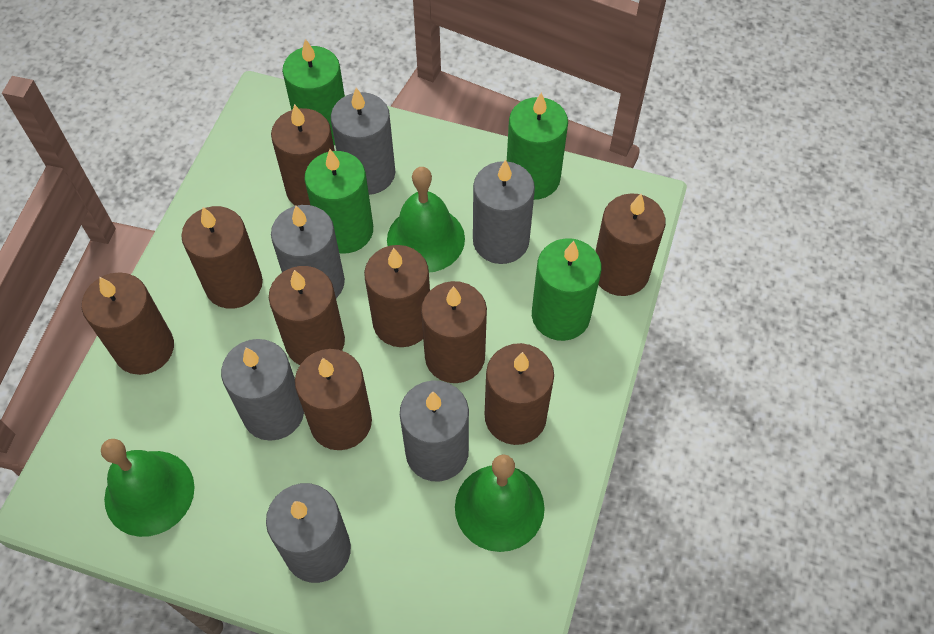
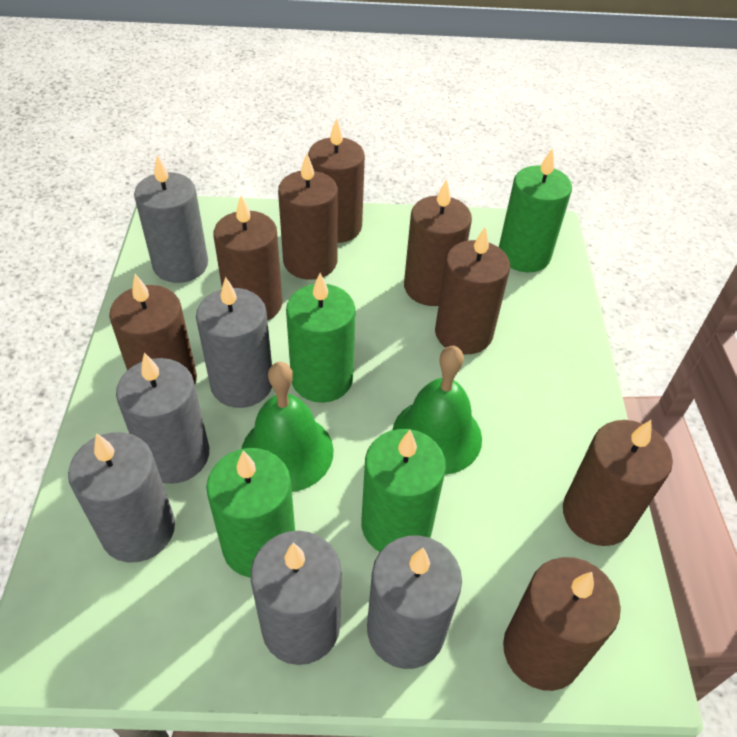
brown candle: [82,272,174,375] [181,206,263,309] [269,266,345,365] [271,104,335,206] [295,349,372,450] [364,245,430,347] [421,281,487,383] [485,343,554,445] [596,193,666,296] = 9 -> [109,274,197,384] [214,195,283,321] [278,153,338,280] [308,118,365,243] [404,179,472,306] [435,227,510,355] [503,557,621,691] [563,420,673,546] = 8
green bell: [101,439,194,537] [387,167,465,272] [455,454,545,552] = 3 -> [242,362,334,492] [393,346,482,475] = 2

